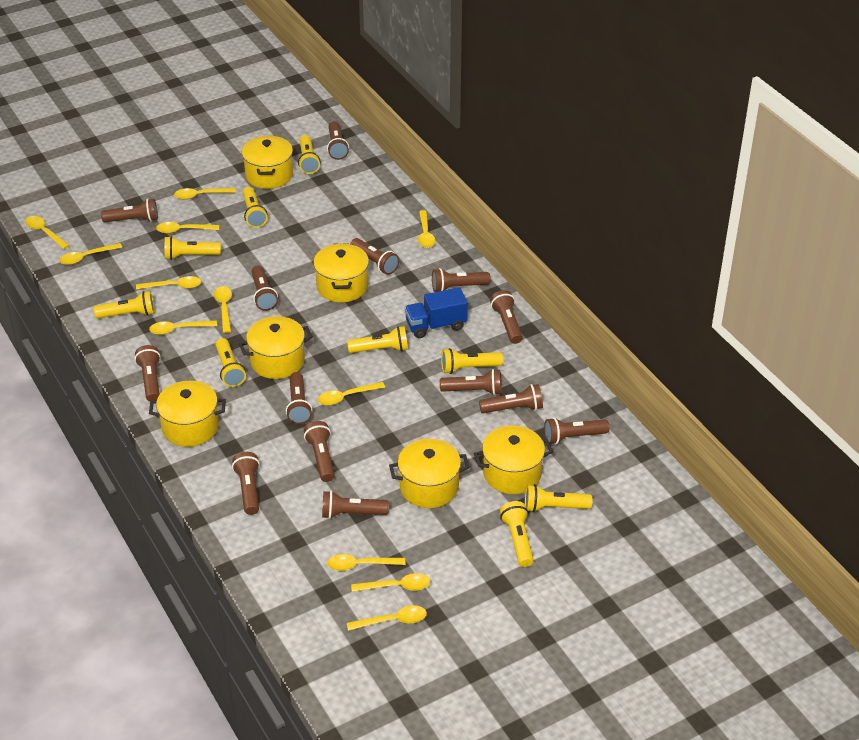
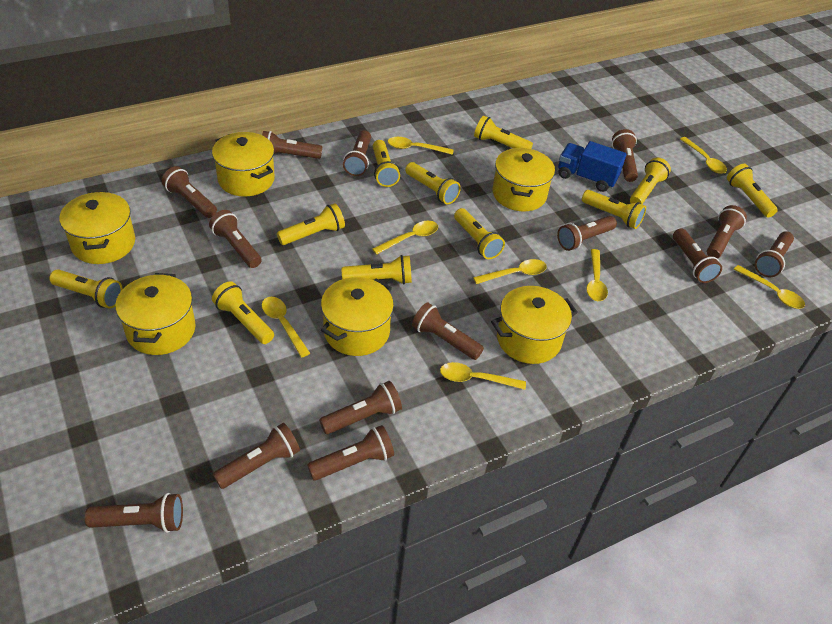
yellow flashlight: [94,291,155,319] [165,236,221,260] [216,338,246,387] [243,187,267,228] [298,135,320,174] [347,326,408,353] [441,348,503,374] [500,501,534,567] [525,484,592,512] = 9 -> [49,269,123,309] [212,281,274,344] [277,203,345,245] [341,255,412,284] [373,140,400,187] [405,162,461,204] [454,208,505,259] [474,116,533,149] [582,190,646,229] [630,158,671,204] [727,164,778,218] = 11
yellow spoon: [25,216,69,249] [59,243,122,265] [136,276,201,290] [149,321,217,335] [156,222,219,233] [174,188,236,200] [214,286,232,333] [318,382,385,406] [327,554,405,571] [347,605,427,631] [351,573,430,592] [418,210,435,248] = 12 -> [262,297,310,358] [372,221,438,255] [388,137,454,155] [440,362,526,390] [473,259,547,284] [587,249,608,301] [680,137,727,174] [734,265,805,309] = 8

